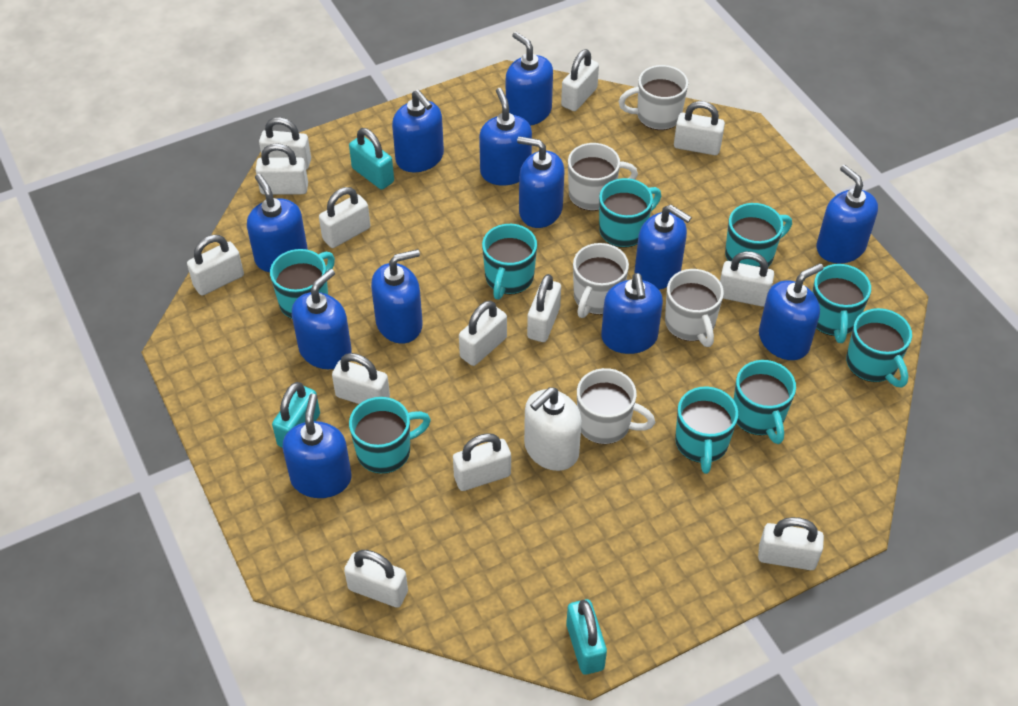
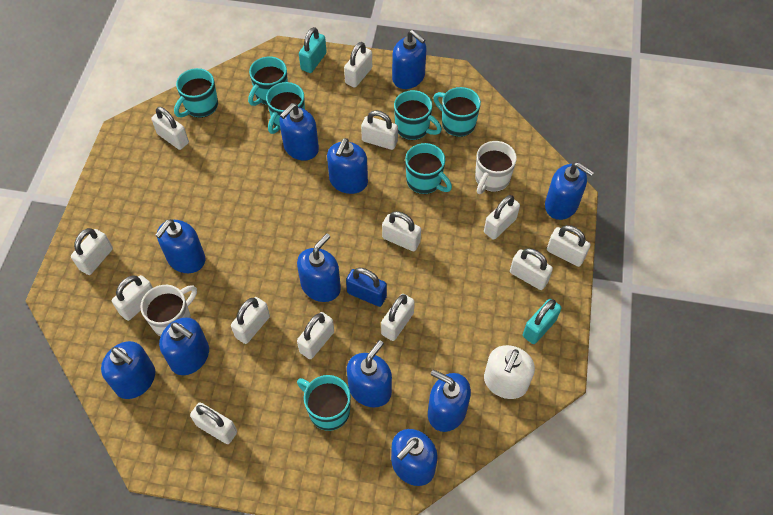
blue padlock: none = 0 -> [346,268,387,307] = 1
blue soap dispenser: [247,174,307,272] [283,394,351,498] [292,269,352,369] [371,249,423,344] [392,90,444,172] [479,88,532,185] [506,32,553,126] [517,136,565,228] [601,273,663,354] [634,205,692,290] [759,263,824,360] [817,165,878,263] = 12 -> [101,341,155,399] [155,219,205,273] [159,317,209,375] [279,103,319,161] [297,233,341,302] [327,138,368,194] [347,340,392,407] [391,429,438,486] [392,30,427,89] [428,369,471,432] [545,162,594,220] = 11
turquoise mug: [270,249,335,319] [349,397,431,474] [482,224,537,299] [599,178,661,248] [675,386,738,474] [725,203,792,267] [733,360,796,444] [812,264,871,343] [846,308,912,387] = 9 -> [174,68,218,118] [248,56,288,106] [266,82,305,134] [297,375,351,431] [394,90,442,140] [405,143,452,194] [433,87,481,137] = 7
turquoise padlock: [272,382,320,448] [349,128,394,190] [566,599,607,675] = 3 -> [299,27,327,73] [523,299,561,344] = 2
white mug: [568,143,638,211] [573,243,629,318] [577,368,655,444] [618,65,688,130] [665,269,724,347] = 5 -> [140,285,197,337] [475,141,517,194] = 2

